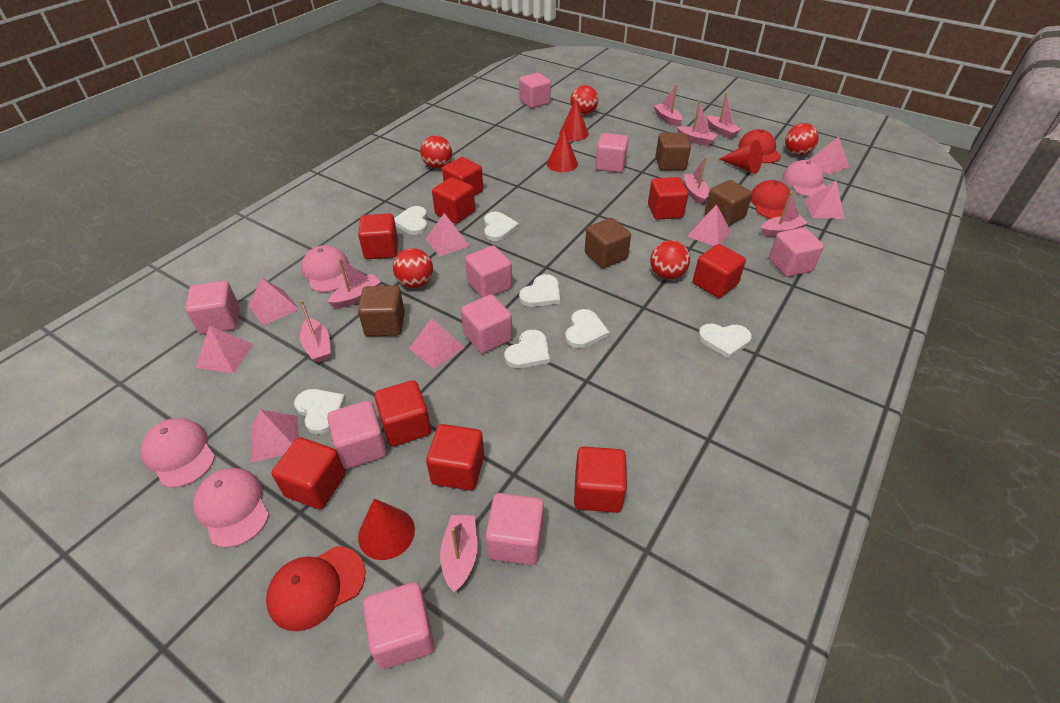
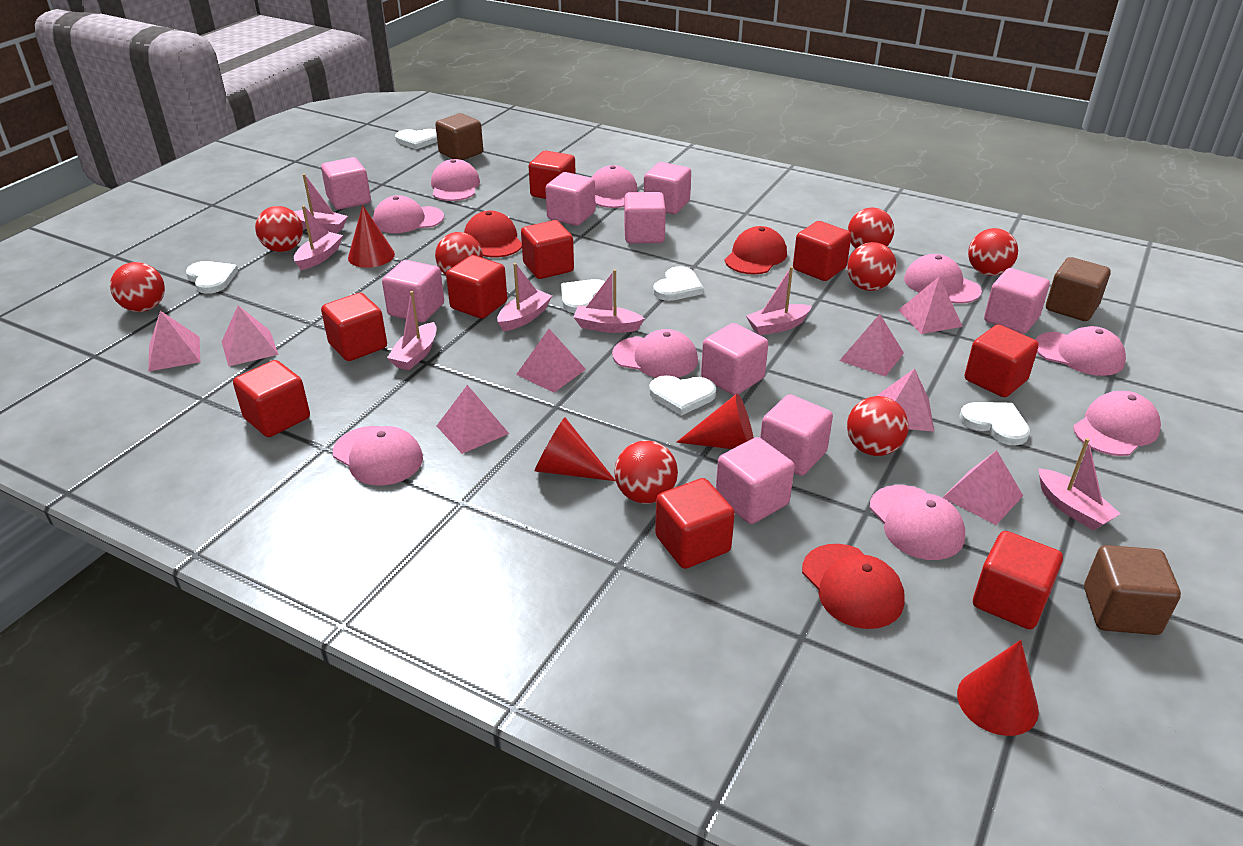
brown cube: [358,286,405,336] [585,218,631,268] [655,133,691,171] [705,180,752,226] = 4 -> [435,113,483,160] [1046,257,1111,321] [1084,545,1181,635] = 3
pink boat: [300,300,331,363] [328,258,381,308] [440,515,478,592] [654,84,683,126] [677,102,717,146] [684,156,709,205] [707,93,741,139] [761,192,808,237] = 8 -> [293,174,348,233] [294,205,343,270] [387,291,437,370] [497,263,552,331] [573,269,645,333] [746,266,812,335] [1038,438,1121,530] = 7
pink cap: [141,418,215,488] [193,468,269,548] [301,245,349,292] [782,160,826,197] = 4 -> [333,426,423,485] [373,195,444,233] [431,159,480,201] [592,165,638,208] [612,329,698,378] [870,485,965,560] [904,254,982,304] [1035,326,1126,376] [1073,391,1161,456] = 9
red ball: [393,248,433,288] [420,135,452,169] [570,85,598,115] [650,240,690,280] [785,123,819,156] = 5 -> [110,262,165,312] [255,206,303,252] [435,232,483,275] [614,440,678,504] [847,242,897,291] [847,396,909,456] [848,207,894,248] [968,228,1018,276] = 8
white heart: [294,389,346,434] [394,206,428,235] [484,212,519,241] [504,330,550,368] [519,274,560,307] [565,309,609,348] [698,323,752,359] = 7 -> [186,261,238,294] [395,129,437,149] [561,279,605,313] [649,375,716,416] [653,266,704,301] [960,402,1030,446] = 6

